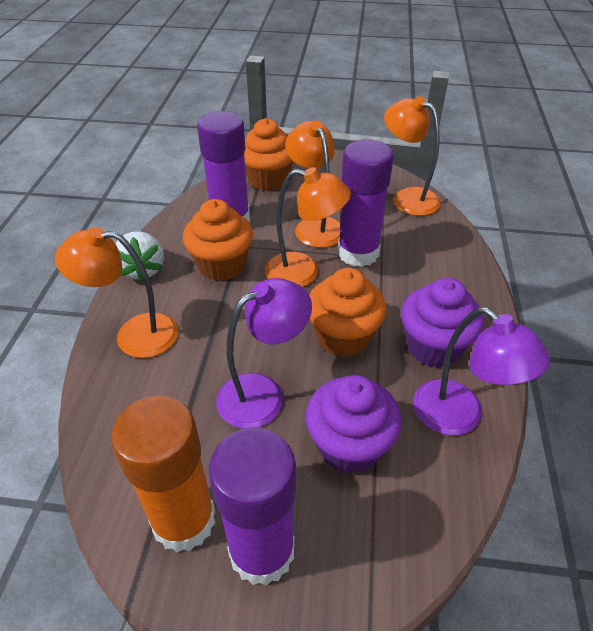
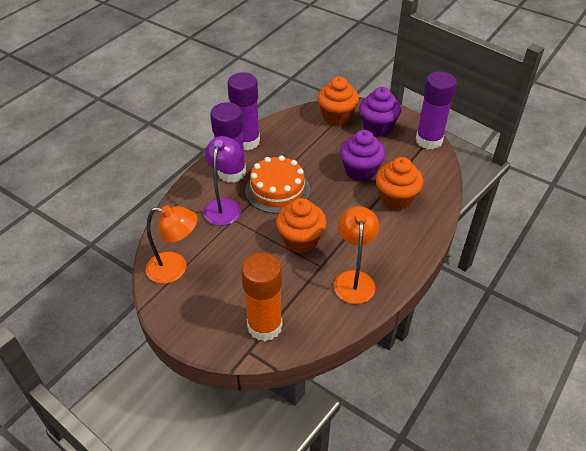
orange cake: none = 0 -> [245,155,310,214] = 1
orange lamp: [55,227,178,358] [265,167,351,287] [285,121,340,248] [384,96,441,216] = 4 -> [146,205,198,284] [334,206,379,304] = 2
purple lamp: [216,278,312,429] [413,307,550,436] = 2 -> [204,136,241,226] = 1
white strawberry: [115,231,164,282] = 1 -> none = 0

